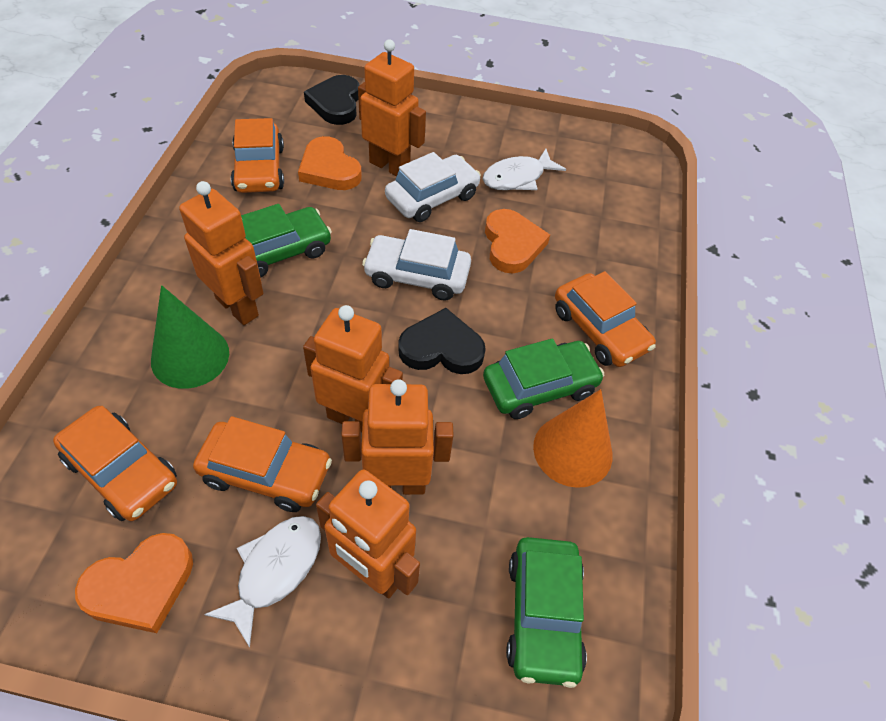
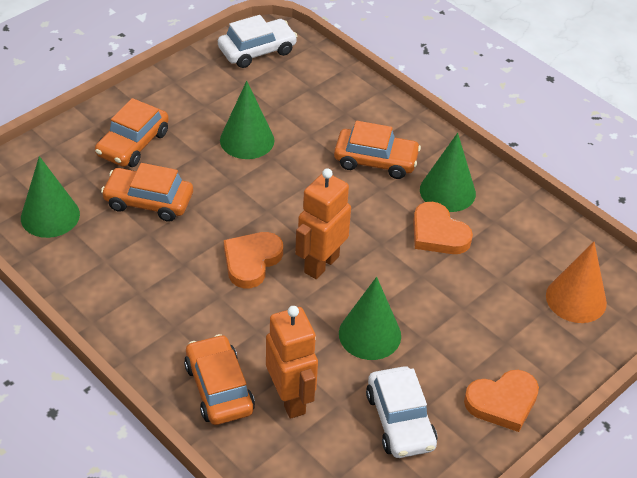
black heart: [304,75,359,125] [398,308,486,374] = 2 -> none = 0
green car: [241,204,332,278] [483,339,604,419] [506,537,587,688] = 3 -> none = 0
green cone: [151,285,229,389] = 1 -> [21,156,80,238] [220,81,274,159] [339,277,401,360] [420,133,476,212] = 4
orange robot: [179,181,263,325] [303,305,403,432] [316,469,420,598] [341,379,454,495] [358,39,426,176] = 5 -> [266,306,318,419] [295,168,351,279] = 2
white fish: [204,516,321,648] [483,149,566,190] = 2 -> none = 0

